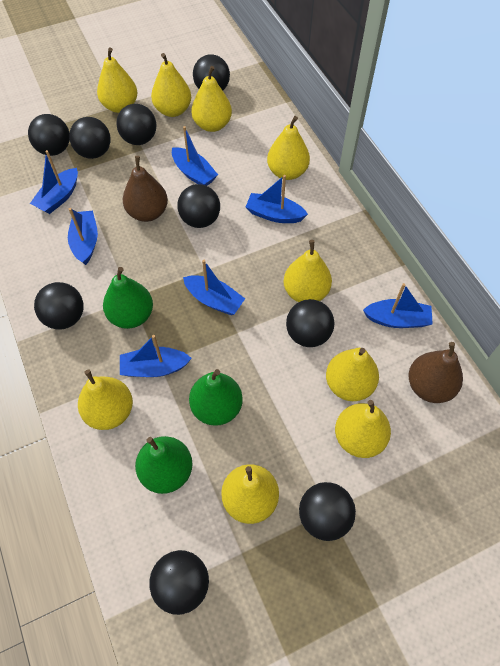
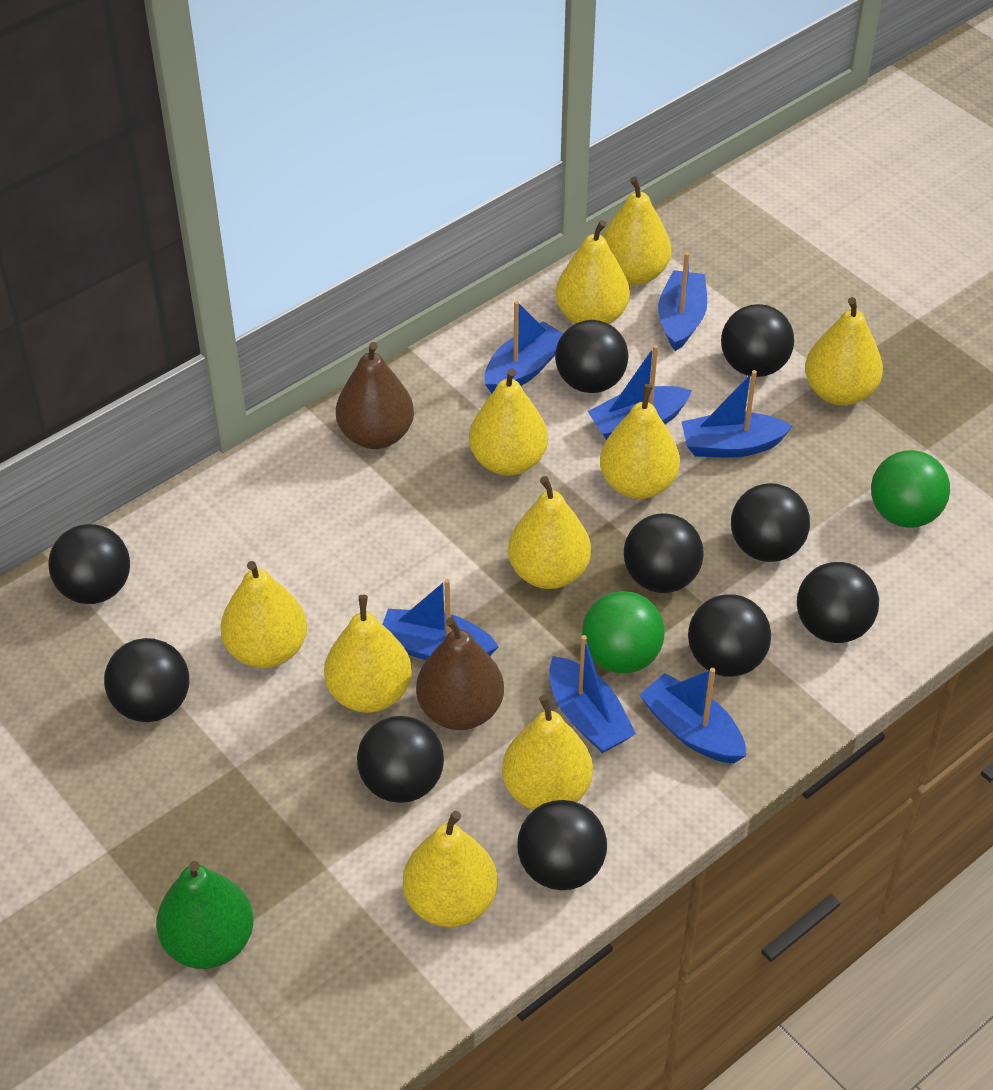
black ball: [28,114,70,156] [34,282,84,330] [69,117,110,159] [116,104,156,145] [149,550,209,615] [177,184,220,228] [193,54,230,90] [286,299,334,347] [299,482,356,541] = 9 -> [48,524,130,604] [104,638,189,722] [357,716,444,803] [517,800,607,890] [555,320,628,393] [624,513,704,593] [688,594,771,677] [721,304,794,377] [731,483,810,562] [797,562,879,643] = 10
green ball: none = 0 -> [582,591,665,673] [871,450,950,528] = 2
green pear: [103,267,153,329] [135,436,193,494] [189,369,243,426] = 3 -> [156,861,254,969] = 1
yellow pear: [78,369,133,430] [97,47,138,113] [151,53,191,117] [191,66,232,132] [221,464,279,524] [267,116,310,180] [283,240,332,302] [326,348,379,401] [335,400,391,458] = 9 -> [220,561,307,668] [324,595,412,713] [403,811,497,927] [469,369,548,476] [502,695,593,810] [508,476,591,589] [556,220,630,324] [600,384,680,499] [602,177,671,285] [805,297,883,405] = 10

